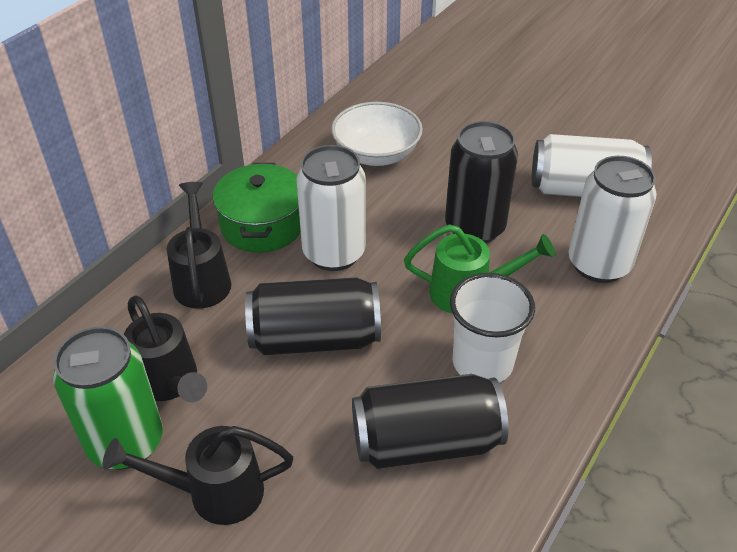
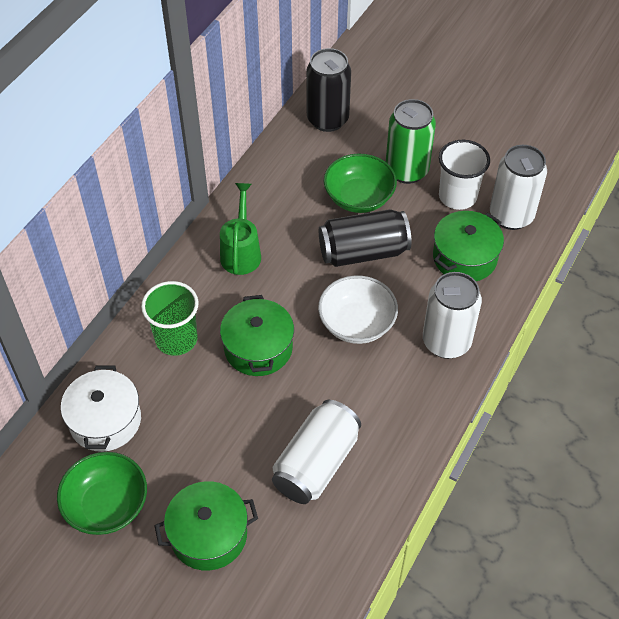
black can: [245,277,381,355] [352,374,509,469] [445,121,518,243] = 3 -> [306,48,351,132] [319,209,412,267] = 2
black watering can: [102,426,293,525] [124,295,207,402] [167,182,231,309] = 3 -> none = 0
green bowl: none = 0 -> [57,452,147,535] [324,153,397,213] = 2
green cup: none = 0 -> [141,281,199,356] = 1
green pot: [213,163,301,253] = 1 -> [154,481,258,571] [220,295,294,376] [433,211,504,281] = 3
white pot: none = 0 -> [61,365,141,452] = 1

